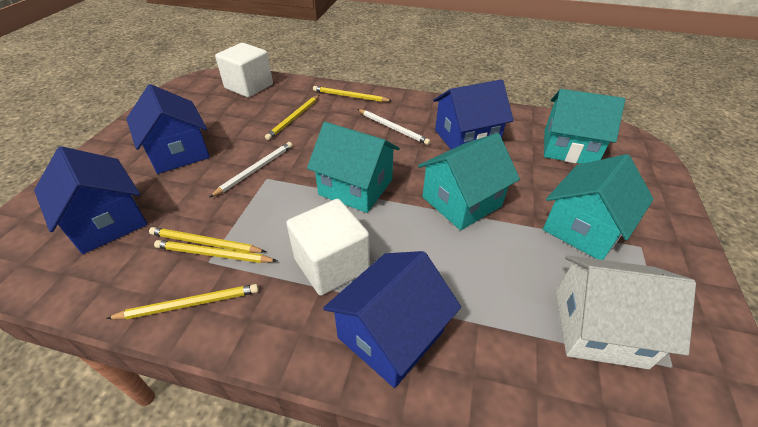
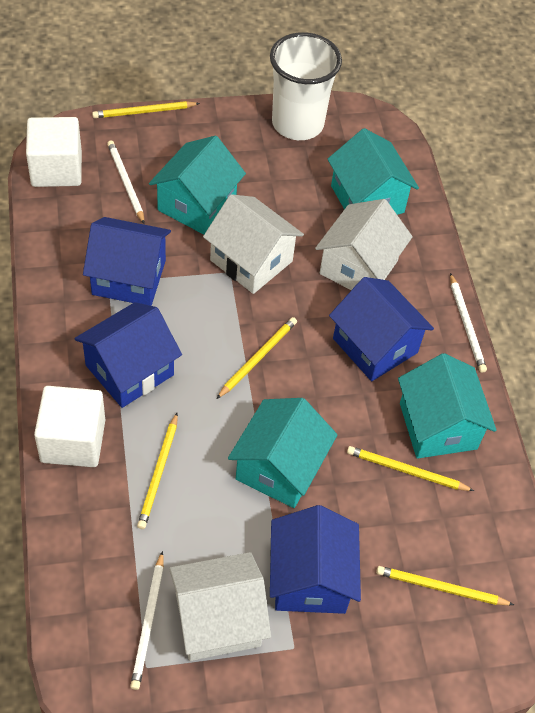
white cup: none = 0 -> [270,32,342,140] = 1
white house: [556,255,696,369] = 1 -> [169,552,271,661] [203,194,304,294] [315,199,413,290] = 3
white pencil: [209,142,293,198] [357,109,431,145] = 2 -> [107,140,145,224] [130,551,164,690] [450,273,487,373] = 3

